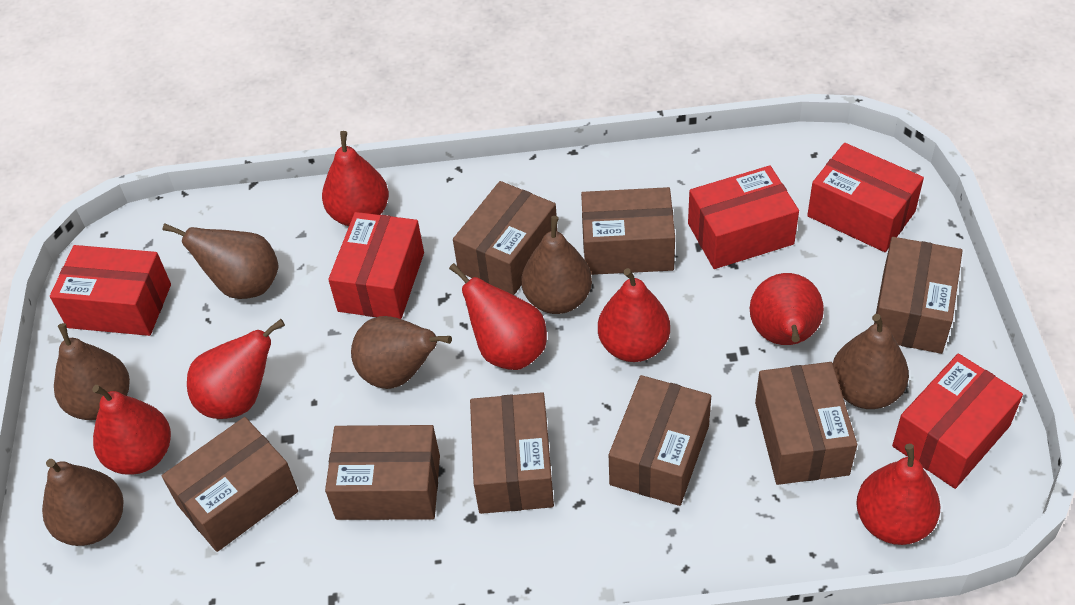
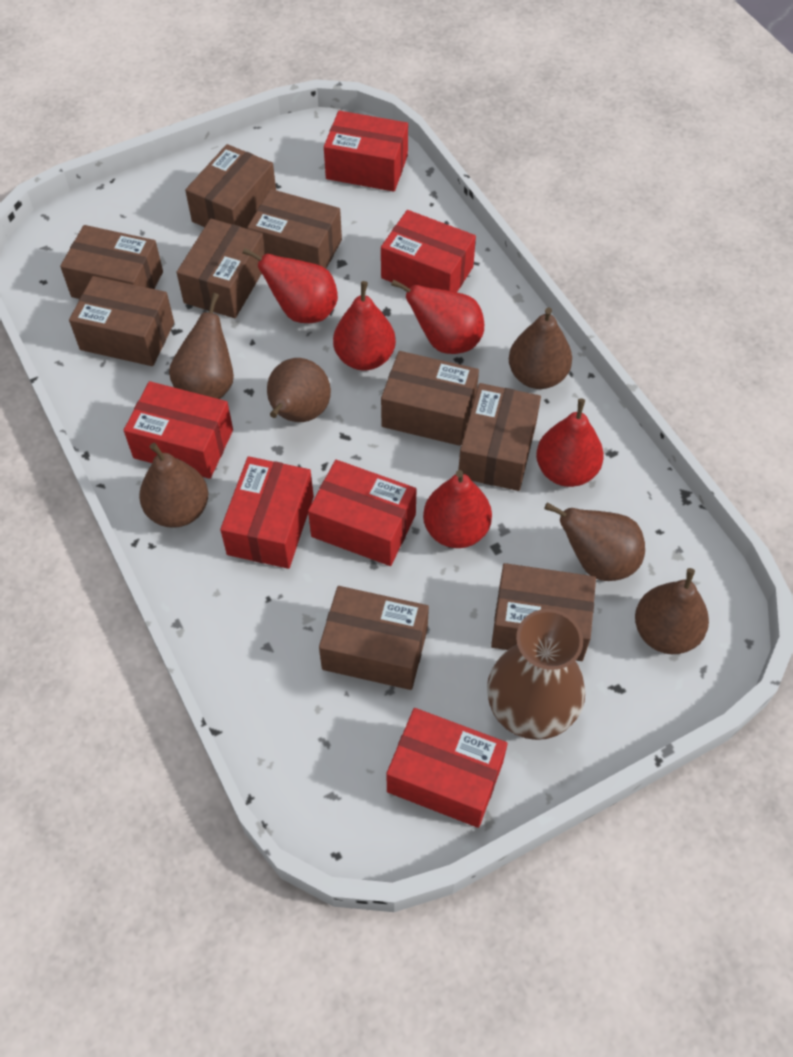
brown box: [162,417,298,552] [325,425,440,520] [453,181,558,295] [470,392,554,514] [581,187,675,275] [609,375,711,506] [755,362,857,485] [874,237,962,354] = 8 -> [60,225,163,299] [69,276,174,366] [176,219,265,318] [185,144,276,229] [247,189,342,269] [319,586,429,690] [381,351,479,446] [458,383,541,491] [491,563,596,661] = 9
brown vase: none = 0 -> [487,609,585,740] = 1
red box: [50,245,171,336] [328,212,424,319] [688,165,799,269] [807,143,924,252] [892,353,1023,489] = 5 -> [124,381,233,479] [220,456,314,569] [308,460,417,566] [324,111,408,192] [381,210,476,292] [386,708,508,828] = 6
red pear: [92,385,171,475] [187,319,285,419] [322,131,389,226] [449,263,547,370] [598,268,670,362] [750,273,824,345] [856,444,941,545] = 7 -> [242,248,338,323] [333,281,396,370] [391,279,484,354] [423,470,492,548] [536,398,604,487] = 5

